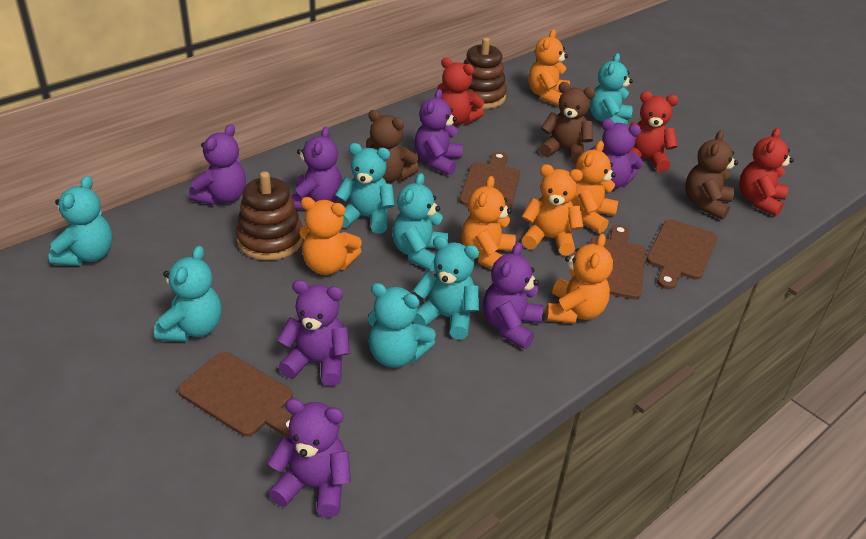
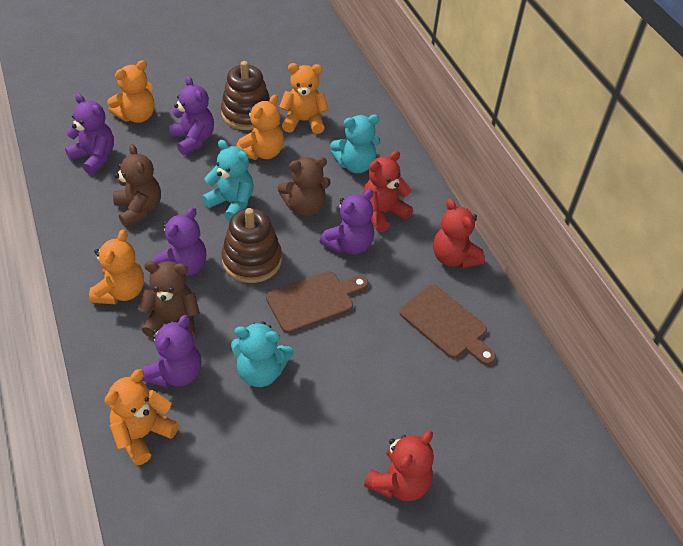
brown cutting board: [178,352,293,438] [459,152,520,209] [590,225,646,299] [646,219,718,289] = 4 -> [266,271,368,333] [400,285,496,365] = 2
orange teddy bear: [299,197,362,275] [461,176,516,269] [522,164,583,255] [528,29,570,106] [546,234,613,324] [571,141,618,233] = 6 -> [89,230,144,304] [104,369,179,465] [107,60,154,123] [236,95,284,160] [279,63,329,134] = 5
purple teddy bear: [189,124,246,205] [267,398,351,517] [277,280,350,386] [290,126,342,210] [414,89,463,175] [483,242,543,349] [589,119,643,189] = 7 -> [65,93,114,175] [142,315,201,388] [153,207,206,276] [169,76,214,155] [319,189,374,254] = 5
turquoise teddy bear: [49,176,112,266] [154,246,221,342] [335,143,395,234] [368,283,436,368] [392,173,448,271] [413,236,479,340] [590,53,633,125] = 7 -> [202,140,254,221] [231,321,294,387] [330,115,380,173] = 3

